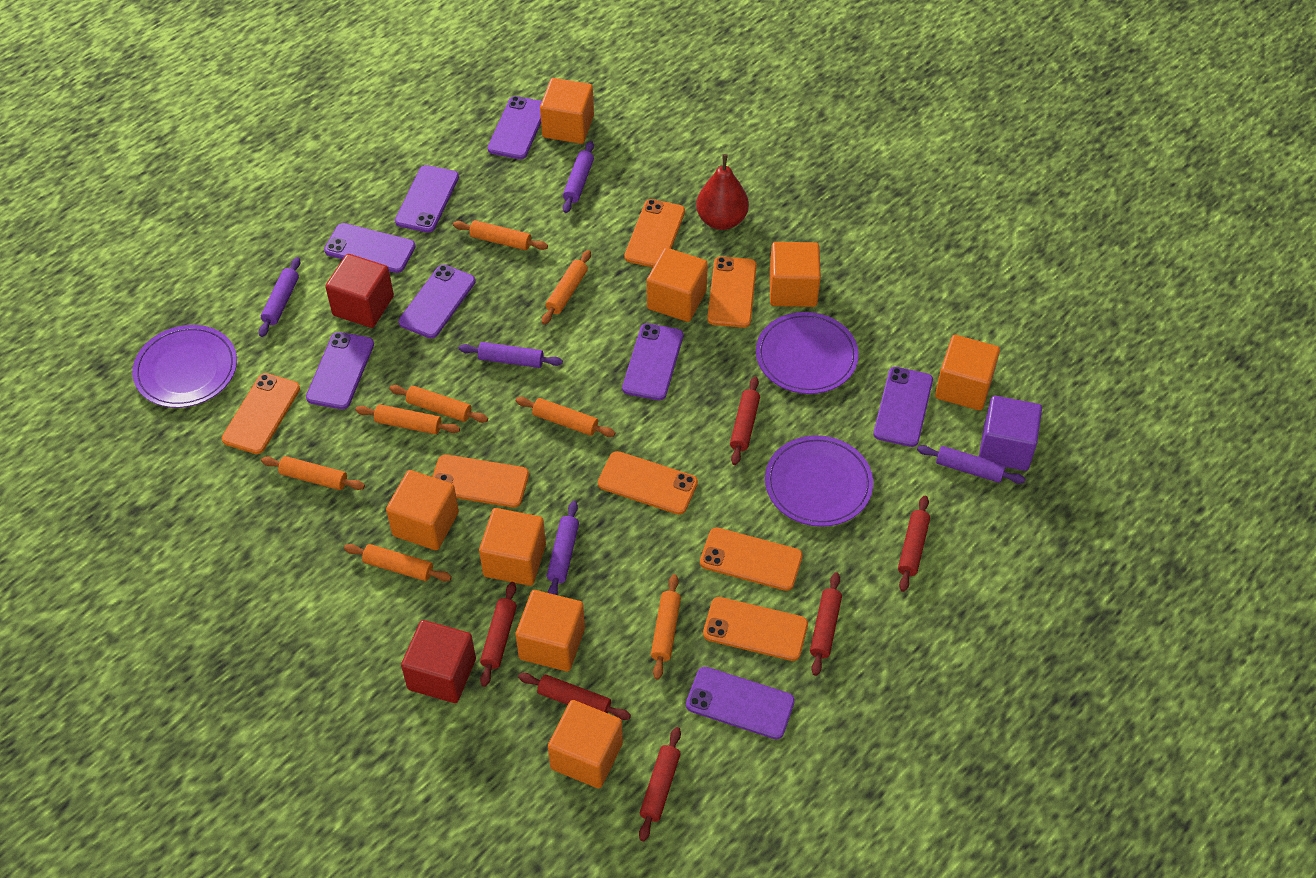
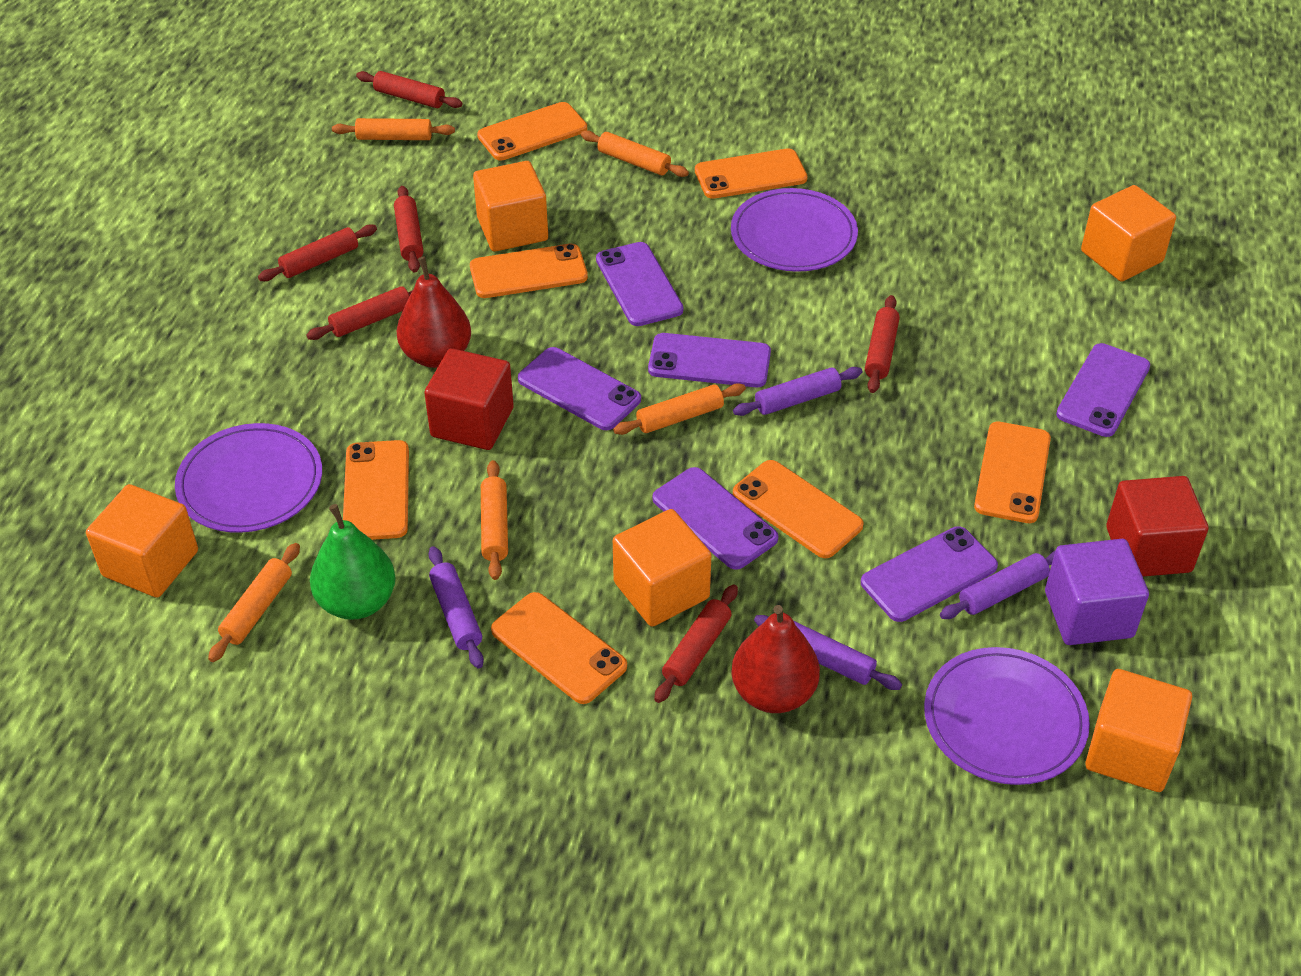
green pear: none = 0 -> [310,504,395,620] = 1
orange cube: [386,470,459,550] [479,508,546,586] [516,590,585,671] [540,78,594,144] [548,700,623,788] [647,248,708,322] [769,242,821,307] [935,335,1000,411] = 8 -> [86,484,198,598] [473,161,548,252] [613,509,712,627] [1081,185,1176,282] [1085,669,1192,792] = 5
orange rolling pin: [261,456,365,490] [344,544,452,581] [355,404,460,434] [389,385,488,423] [453,220,548,250] [516,397,615,437] [542,250,591,325] [651,574,681,679] = 8 -> [208,543,300,662] [332,118,455,140] [481,460,508,580] [581,130,689,177] [613,383,746,435] = 5
purple phone: [306,332,374,409] [324,223,416,273] [395,165,459,233] [399,265,475,338] [488,96,542,159] [622,323,683,400] [686,667,795,739] [873,367,933,447] = 8 -> [518,347,641,430] [596,242,683,326] [648,333,771,387] [653,467,778,570] [861,526,998,622] [1056,343,1150,437] = 6
purple rolling pin: [259,257,300,337] [459,342,563,368] [547,501,579,595] [563,141,594,213] [917,445,1025,484] = 5 -> [428,546,484,668] [733,367,862,416] [754,615,902,690] [940,551,1055,619] = 4
red pear: [696,154,749,230] = 1 -> [396,257,471,368] [731,605,820,713] = 2

